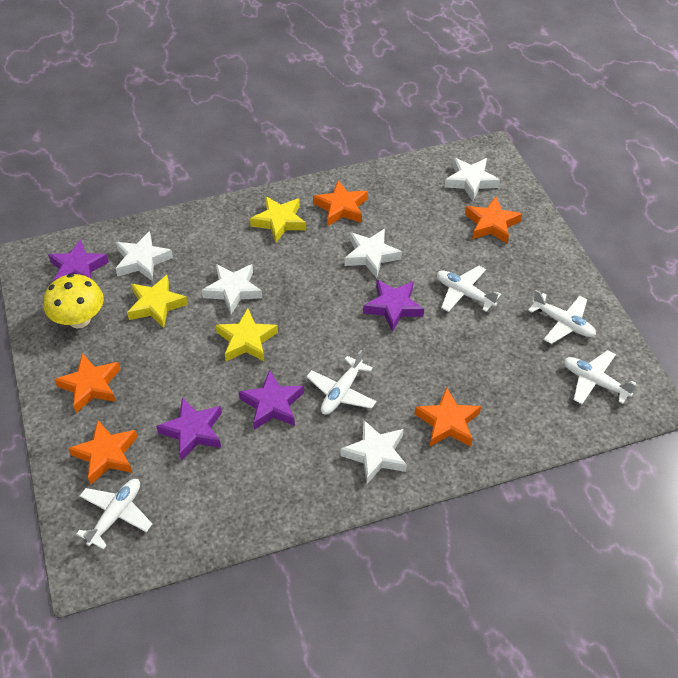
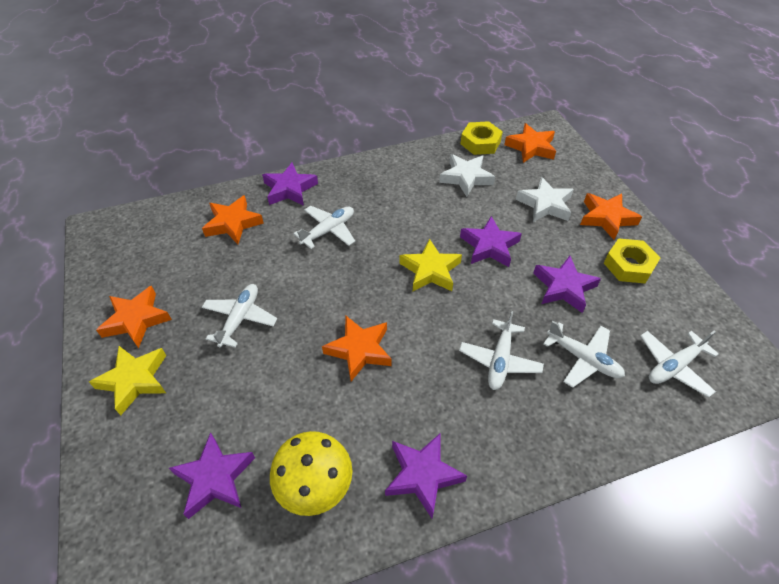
purple star: [48,239,109,281] [156,398,222,460] [239,370,304,430] [363,280,424,332] = 4 -> [169,432,255,519] [262,163,318,206] [385,433,467,518] [460,216,522,267] [533,256,601,313] = 5
white star: [115,231,173,281] [202,264,262,314] [340,419,407,484] [344,229,402,278] [445,158,500,201] = 5 -> [439,154,495,197] [516,177,574,222] = 2
yellow nut: none = 0 -> [460,121,503,155] [604,238,660,283] = 2
yellow star: [127,275,188,328] [216,308,278,362] [250,196,306,243] = 3 -> [89,346,166,415] [399,238,462,291] = 2

